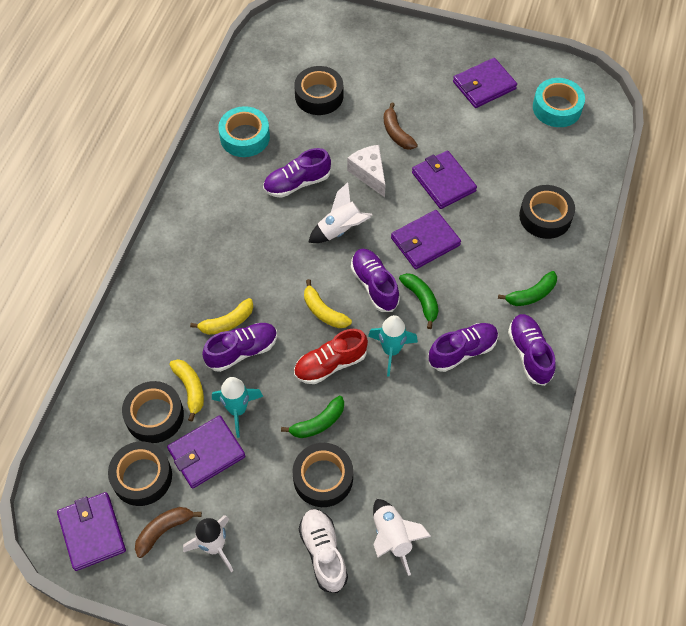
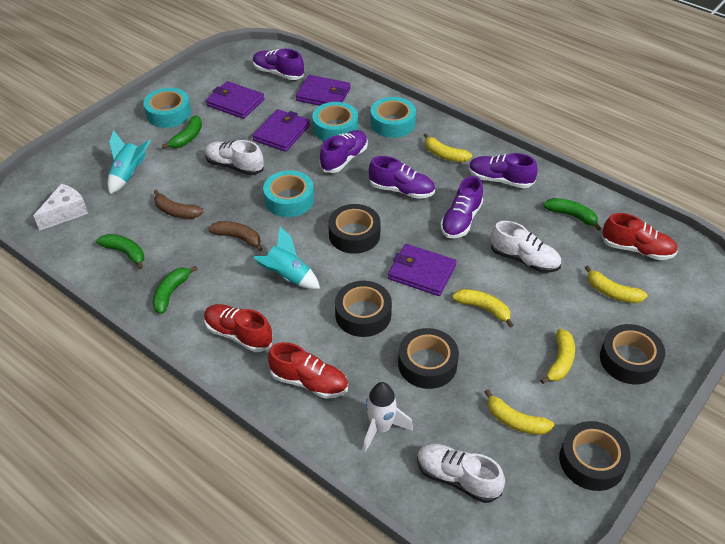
green banana: [281,396,344,438] [399,273,439,329] [498,271,557,306] = 3 -> [96,234,144,269] [153,266,198,314] [162,116,202,149] [543,198,601,230] = 4
purple wallet: [57,492,126,571] [167,415,245,489] [391,210,461,269] [412,150,477,209] [453,58,517,108] = 5 -> [206,81,264,119] [253,109,310,152] [296,75,351,106] [388,244,456,296] = 4
red shoe: [294,329,368,384] = 1 -> [204,304,273,352] [268,342,348,399] [601,213,678,260] = 3
turquoise tape: [218,106,270,157] [533,78,585,127] = 2 -> [143,88,191,128] [263,170,314,217] [312,102,358,141] [371,97,416,138] = 4
white rocket: [183,515,233,572] [308,182,372,243] [373,499,431,576] = 3 -> [363,382,413,453] = 1
white shoe: [299,509,348,593] = 1 -> [205,140,264,175] [417,444,505,503] [491,221,561,273] = 3
yellow banana: [169,359,204,422] [190,298,253,335] [304,279,352,328] = 3 -> [424,133,472,162] [452,289,513,327] [485,389,554,435] [540,329,575,384] [585,265,648,303] = 5

